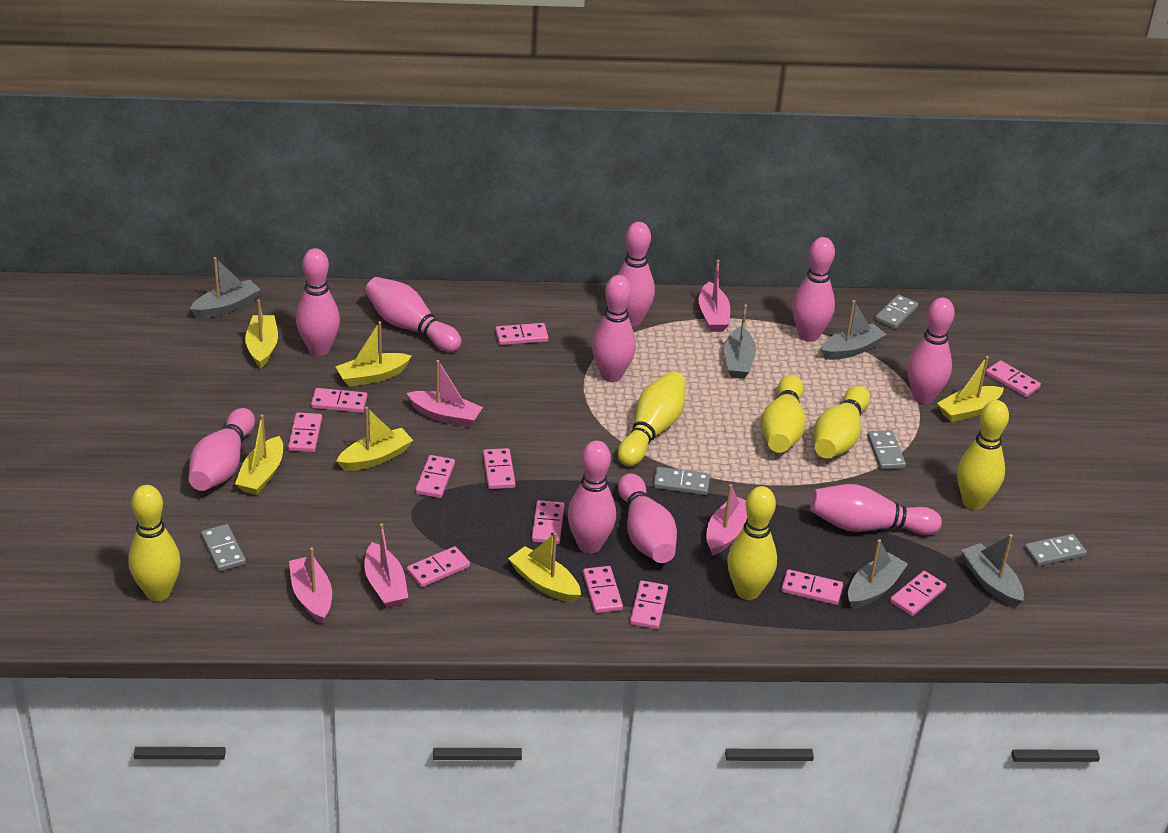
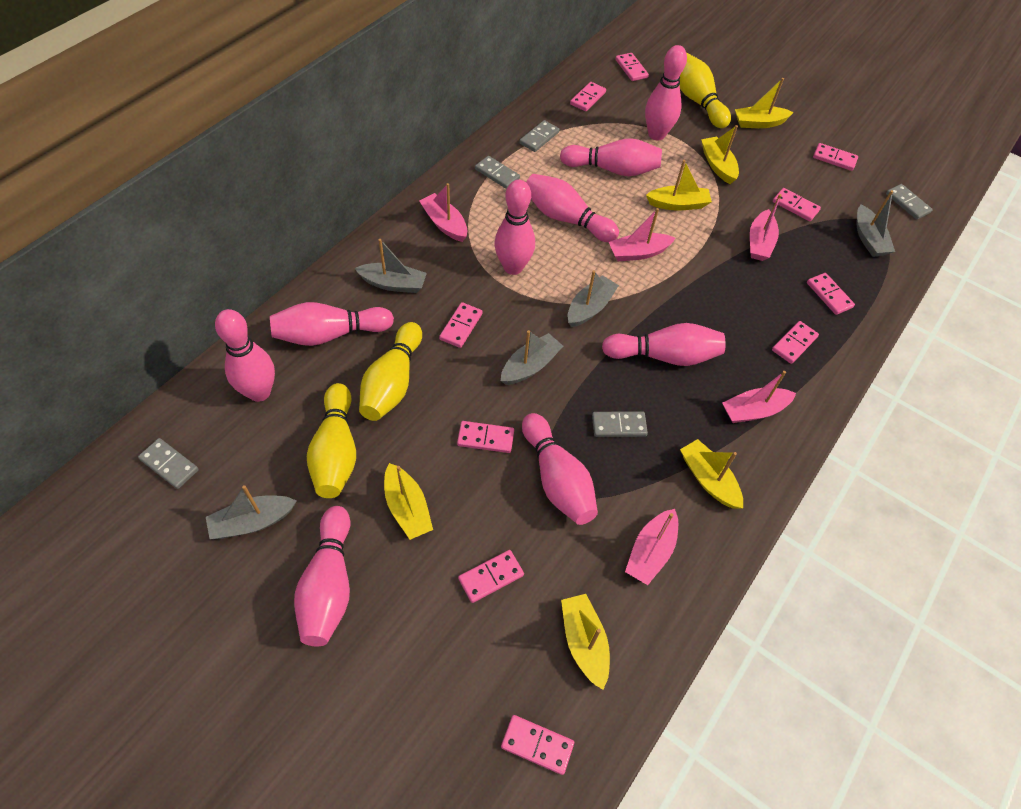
pink bowling pin: [189,408,255,491] [296,248,340,356] [365,277,461,352] [568,441,616,554] [592,275,636,382] [618,222,655,327] [618,473,677,563] [792,237,835,342] [810,484,942,535] [908,298,955,404] = 10 -> [215,309,275,402] [270,302,394,346] [294,506,350,646] [495,180,535,275] [522,413,598,525] [526,174,619,242] [560,138,662,176] [602,323,725,366] [645,45,687,140] = 9
pink domino: [288,412,322,452] [311,388,367,413] [407,546,470,587] [415,455,455,498] [483,448,516,489] [495,323,549,345] [531,500,564,544] [583,566,623,613] [630,581,668,629] [781,569,843,605] [890,571,946,616] [986,360,1041,397] = 12 -> [439,302,483,348] [457,421,514,453] [458,550,524,603] [501,715,574,775] [570,82,606,111] [615,53,649,81] [772,321,819,364] [773,188,821,221] [807,273,855,315] [813,143,858,171] = 10
yellow bowling pin: [128,485,181,601] [618,372,686,466] [727,486,777,600] [761,375,806,453] [814,386,870,458] [957,400,1009,510] = 6 -> [307,383,356,498] [359,322,422,421] [679,53,731,128] = 3

